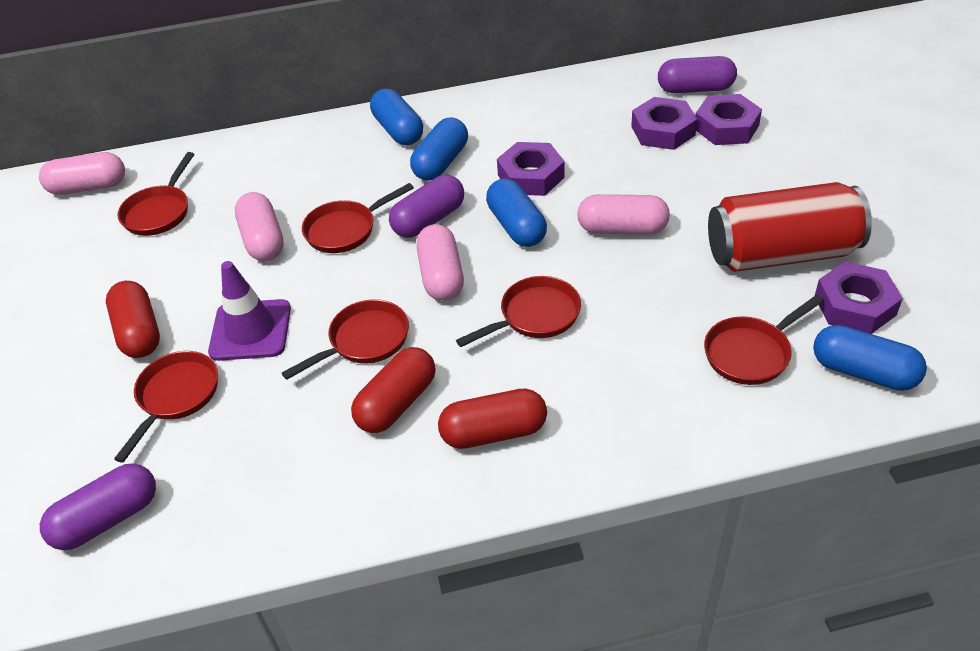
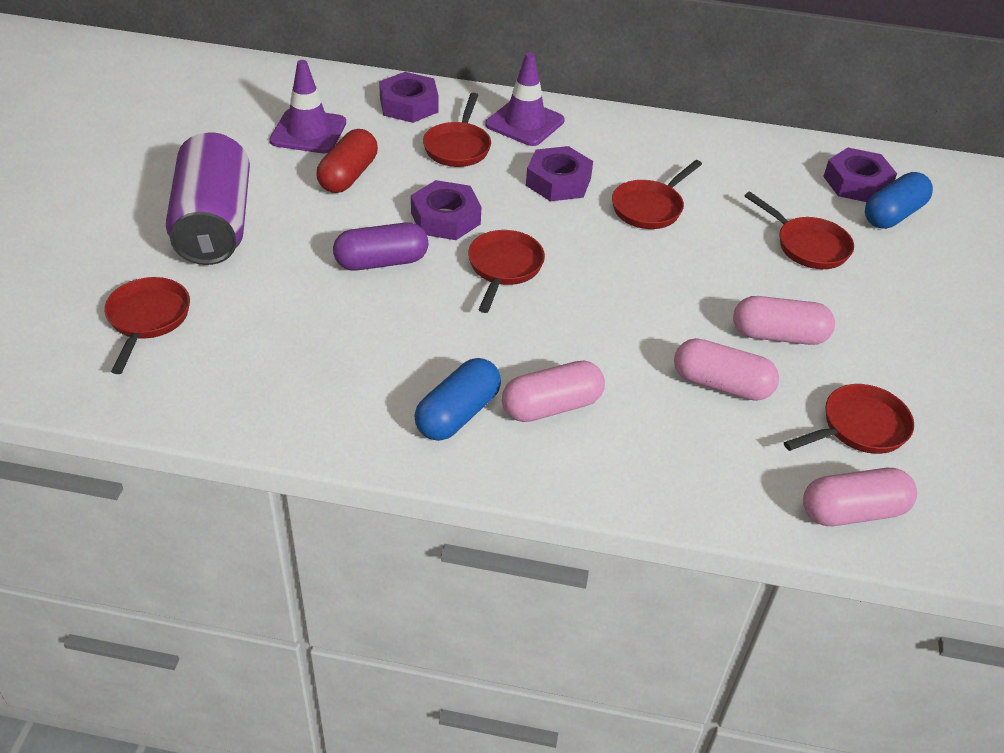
blue capsule: [370,89,423,145] [410,117,468,181] [486,178,547,247] [813,325,927,391] = 4 -> [414,358,501,441] [865,172,933,229] = 2
purple can: none = 0 -> [166,132,250,265] = 1
purple capsule: [40,463,156,550] [389,175,464,238] [658,56,737,93] = 3 -> [333,222,428,271] = 1
purple traffic cone: [208,261,291,361] = 1 -> [270,60,346,153] [485,52,565,146] = 2
red can: [708,182,872,272] = 1 -> none = 0
red capsule: [106,281,160,358] [351,347,435,433] [438,389,547,449] = 3 -> [316,129,378,193] = 1

